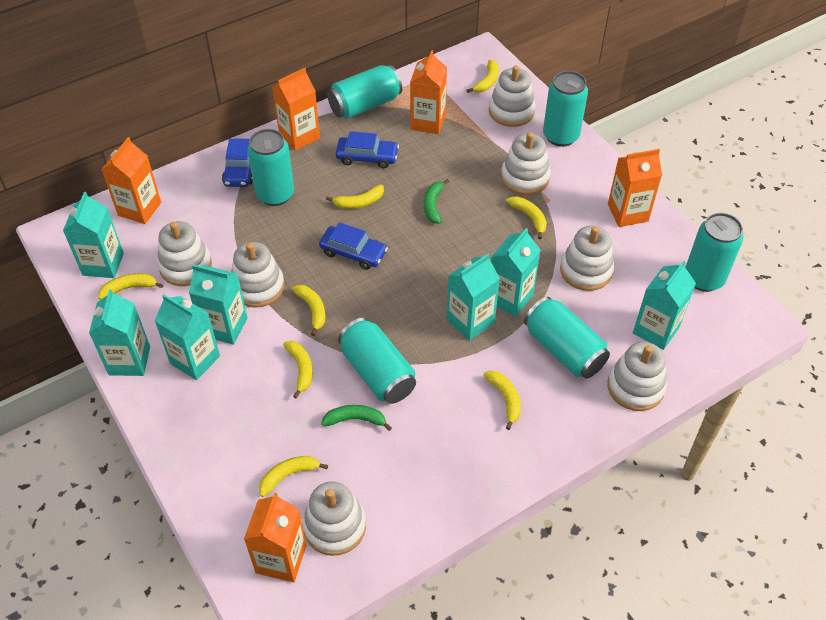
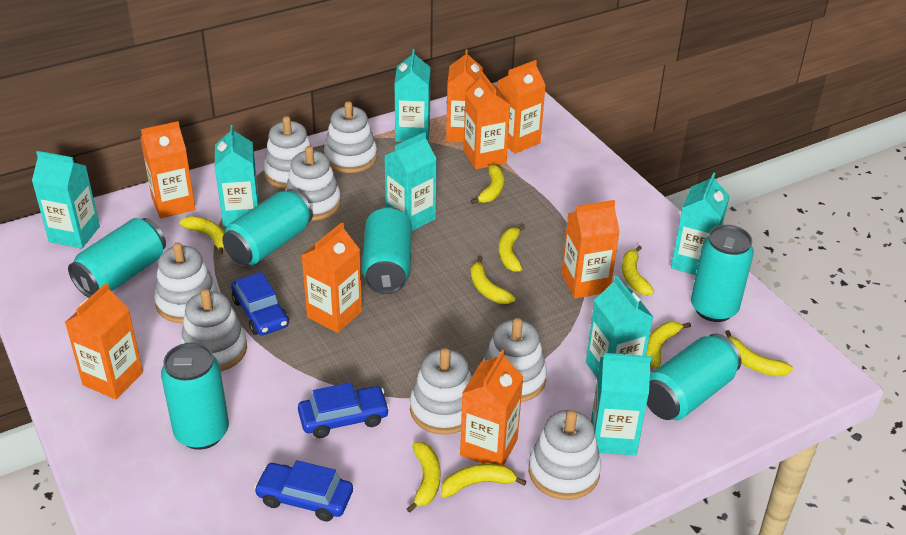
green banana: [321,405,392,431] [424,179,449,224] = 2 -> none = 0
orange carton: [101,137,161,224] [244,493,307,582] [272,68,320,151] [410,50,447,134] [608,149,662,227] = 5 -> [65,283,143,399] [140,121,196,218] [301,222,362,333] [446,49,483,142] [460,350,523,465] [463,72,510,169] [498,60,546,154] [561,200,620,299] = 8
white stacking toy: [157,221,212,286] [231,242,284,308] [302,482,366,556] [489,65,535,127] [501,132,551,195] [560,226,614,291] [607,342,667,411] = 7 -> [154,242,217,323] [180,289,247,371] [263,116,311,189] [285,146,341,221] [324,101,377,173] [410,348,472,435] [482,318,547,402] [529,410,601,500] = 8
yellow banana: [98,273,163,300] [259,456,328,497] [283,341,313,398] [292,285,325,336] [326,185,384,209] [466,60,499,93] [484,371,521,430] [506,196,547,239] = 8 -> [180,216,225,255] [406,442,441,513] [441,464,526,498] [470,256,515,304] [471,165,504,204] [499,225,525,272] [622,246,654,295] [646,322,691,369] [725,330,793,377] = 9

